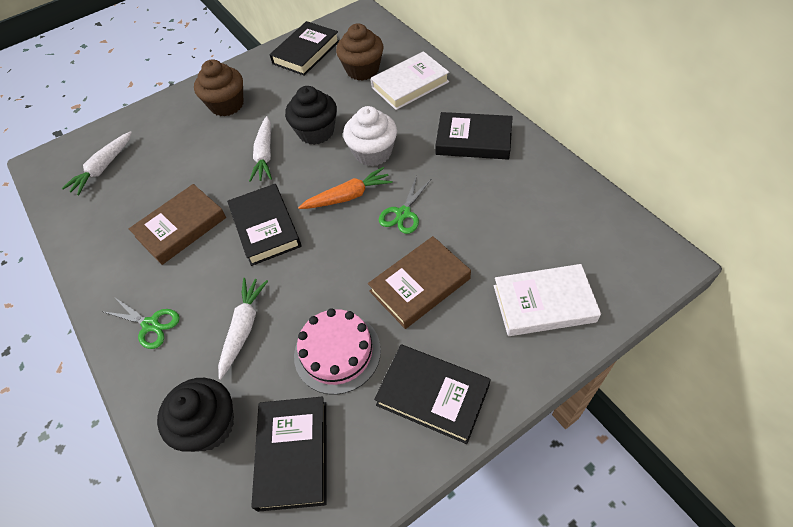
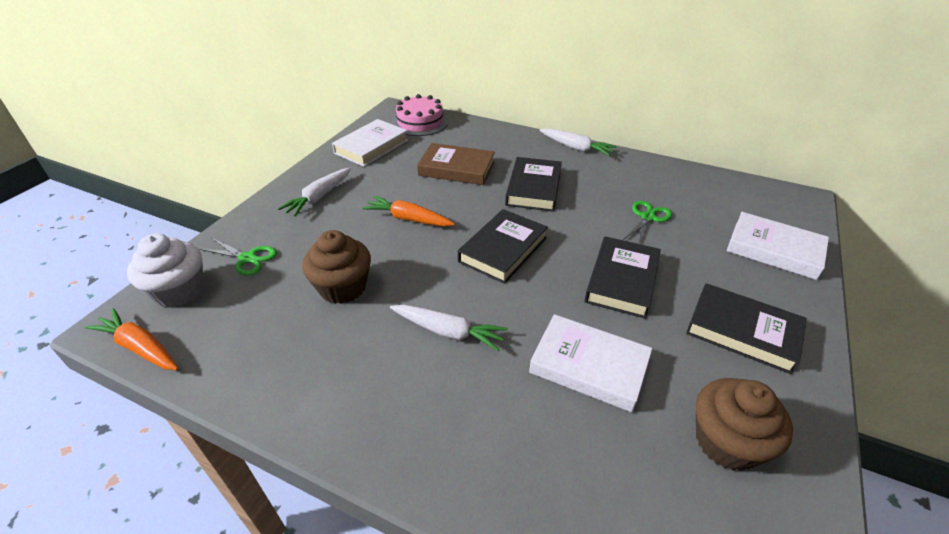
black book: [227,184,301,266] [251,396,326,512] [270,21,340,76] [374,345,491,444] [435,112,513,159] = 5 -> [458,209,548,284] [505,157,562,212] [584,236,661,319] [686,283,807,374] = 4
black cupcake: [157,378,234,452] [285,86,337,145] = 2 -> none = 0
brown book: [129,184,226,265] [368,236,471,329] = 2 -> [417,143,495,185] = 1
orange carrot: [298,167,393,209] = 1 -> [85,308,179,370] [362,196,455,227] = 2
white book: [371,51,449,110] [494,264,601,336] = 2 -> [332,119,408,167] [529,314,652,412] [727,212,829,280] = 3

